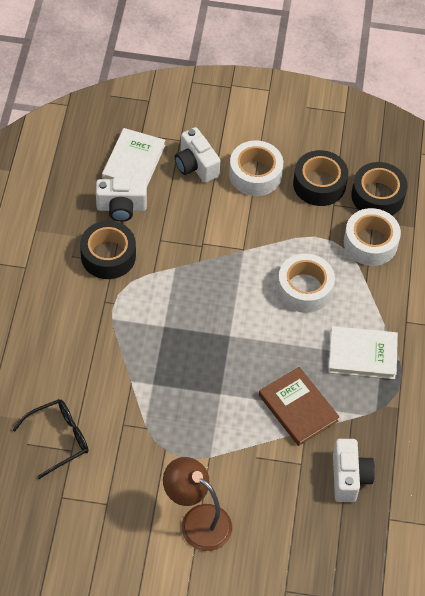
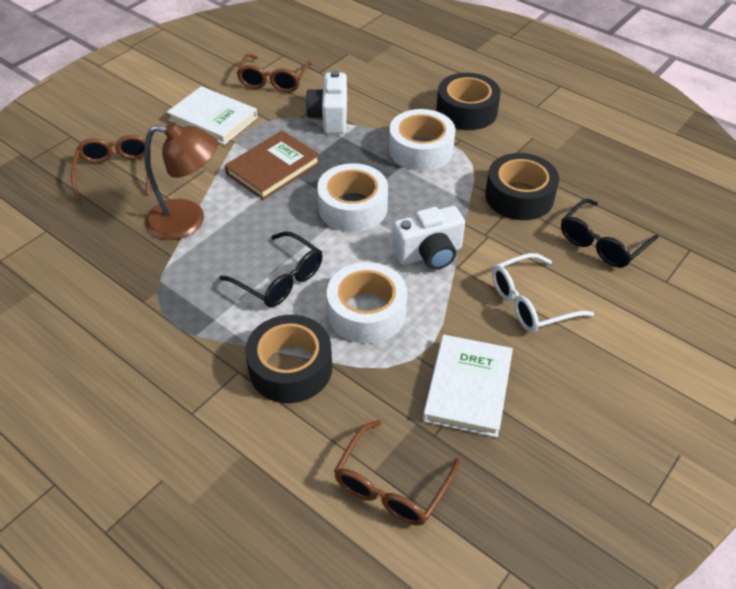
black glasses: [12,399,89,479] = 1 -> [219,231,322,307] [561,198,659,268] = 2
brown glasses: none = 0 -> [71,135,151,201] [237,53,312,92] [334,420,460,526] = 3
white camera: [96,178,147,222] [175,127,220,183] [333,439,375,502] = 3 -> [306,71,347,134] [392,206,465,270] = 2
white glasses: none = 0 -> [492,253,594,333] = 1

